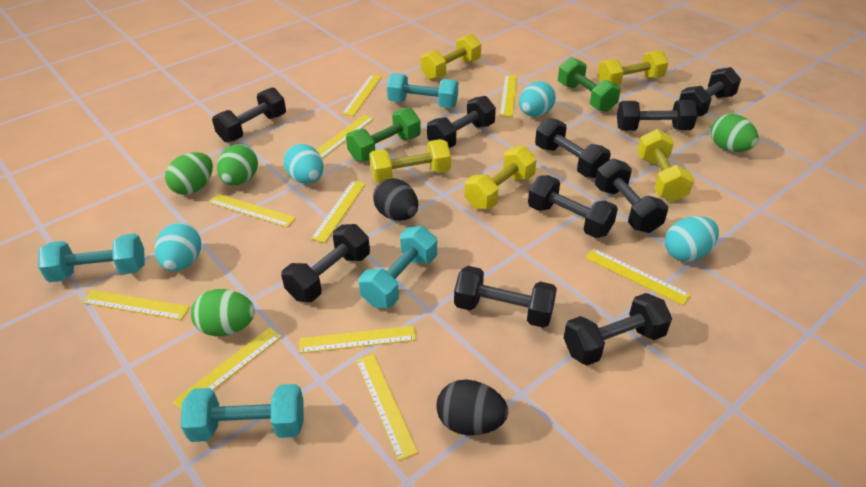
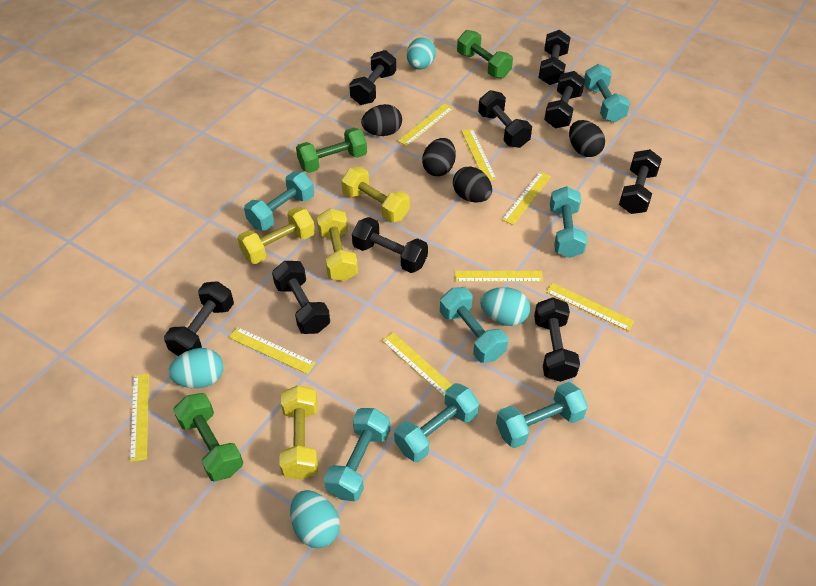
black dumbbell: [212,87,286,143] [281,224,370,302] [427,96,496,148] [454,266,557,328] [528,175,618,238] [535,118,611,178] [564,293,672,365] [595,158,668,233] [617,100,697,131] [679,67,741,117] = 10 -> [164,281,234,356] [272,261,330,334] [349,50,396,105] [352,217,428,273] [478,90,532,148] [534,297,580,382] [539,30,571,85] [544,71,585,128] [619,149,662,214] = 9
black egg: [373,178,418,221] [436,379,508,435] = 2 -> [361,104,402,136] [422,138,456,176] [453,166,492,203] [569,120,605,157] = 4
green dumbbell: [346,108,421,162] [558,57,621,112] = 2 -> [173,393,243,482] [296,127,367,173] [457,30,513,79] = 3
green egg: [165,152,213,195] [191,289,255,336] [217,144,258,185] [711,114,759,152] = 4 -> none = 0
turquoise dumbbell: [38,234,145,282] [181,384,304,442] [359,226,437,308] [387,73,458,108] = 4 -> [244,172,314,231] [324,408,390,501] [394,383,479,462] [440,287,508,363] [496,382,588,448] [550,186,587,258] [584,64,630,123] = 7
yellow dumbbell: [369,139,451,183] [421,34,481,80] [465,146,537,209] [597,50,669,86] [637,129,694,202] = 5 -> [237,207,315,264] [279,385,318,480] [317,208,358,281] [341,167,410,223] = 4
yellow ruler: [82,290,190,320] [173,327,282,411] [209,194,296,227] [299,326,416,353] [311,181,366,243] [317,115,374,158] [342,75,382,116] [356,354,418,461] [500,75,517,117] [585,248,691,305] = 10 -> [130,373,149,462] [229,327,315,374] [382,333,452,397] [398,104,453,146] [455,271,543,282] [461,129,496,181] [502,172,551,225] [546,283,634,331] = 8

